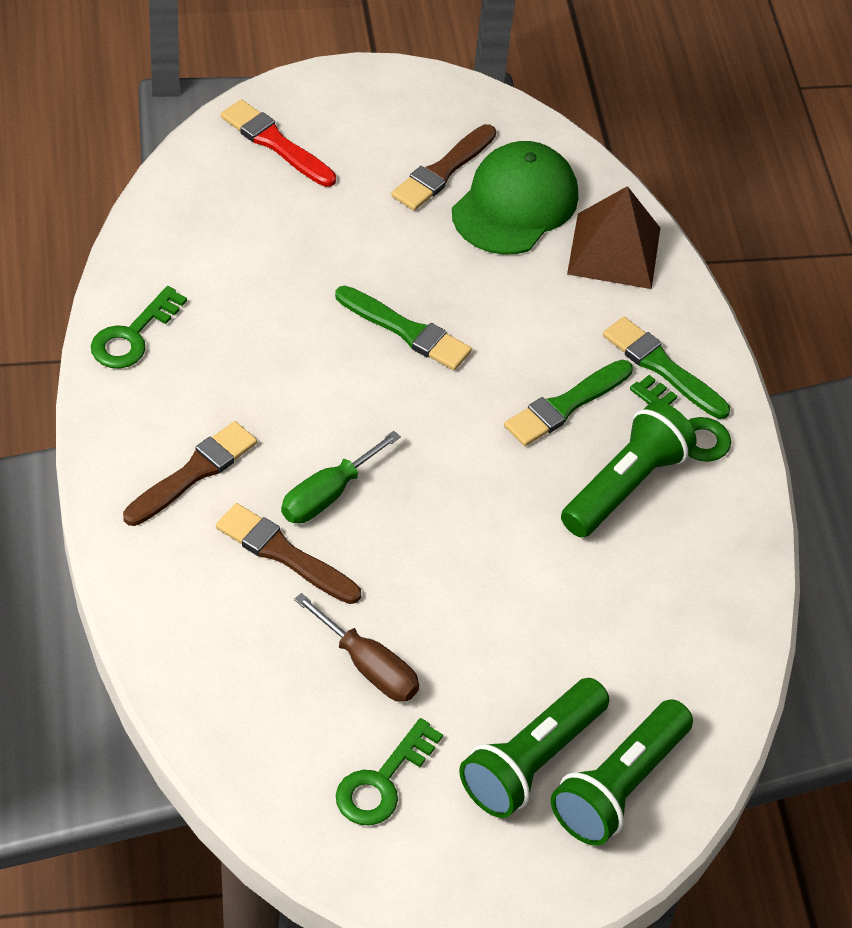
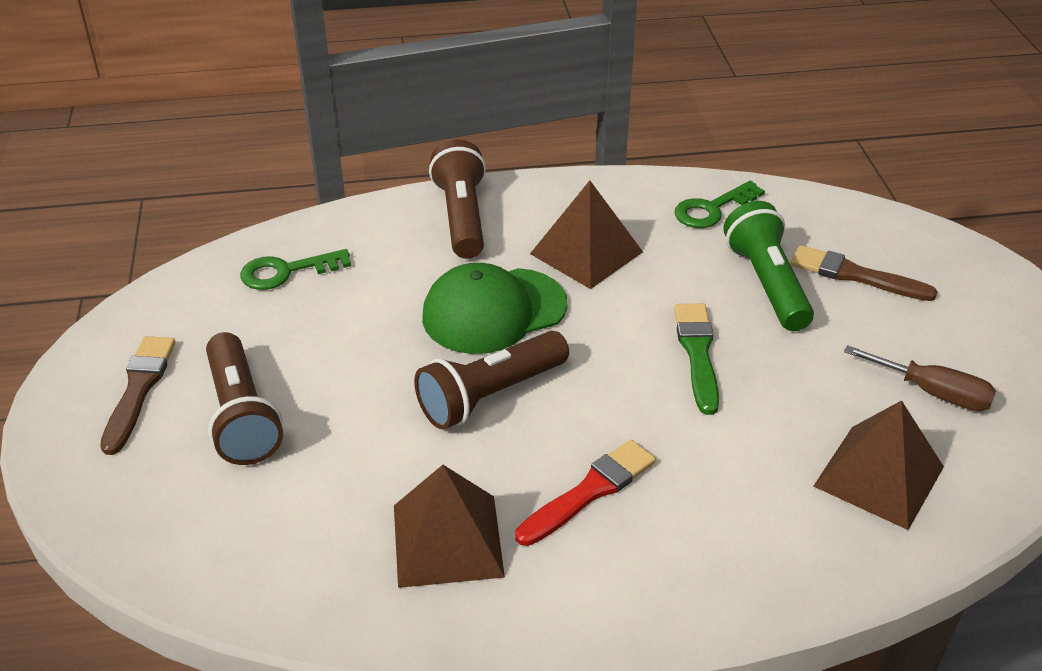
brown brush: [123,421,257,526] [216,503,361,604] [391,124,496,211] = 3 -> [100,336,176,455] [791,245,938,301] = 2
brown flashlight: none = 0 -> [206,332,283,465] [414,331,569,430] [429,140,486,259] = 3
brown pyramid: [567,186,660,289] = 1 -> [394,465,505,588] [530,180,643,289] [813,400,944,530] = 3
green brush: [335,286,472,370] [504,360,633,446] [603,317,730,419] = 3 -> [674,304,719,415] = 1
green flashlight: [459,678,609,818] [550,699,693,846] [561,401,697,538] = 3 -> [723,201,814,331] = 1
green key: [91,286,187,369] [336,718,443,826] [630,375,731,462] = 3 -> [240,249,351,290] [674,181,765,228] = 2
green screwdriver: [281,431,401,523] = 1 -> none = 0

